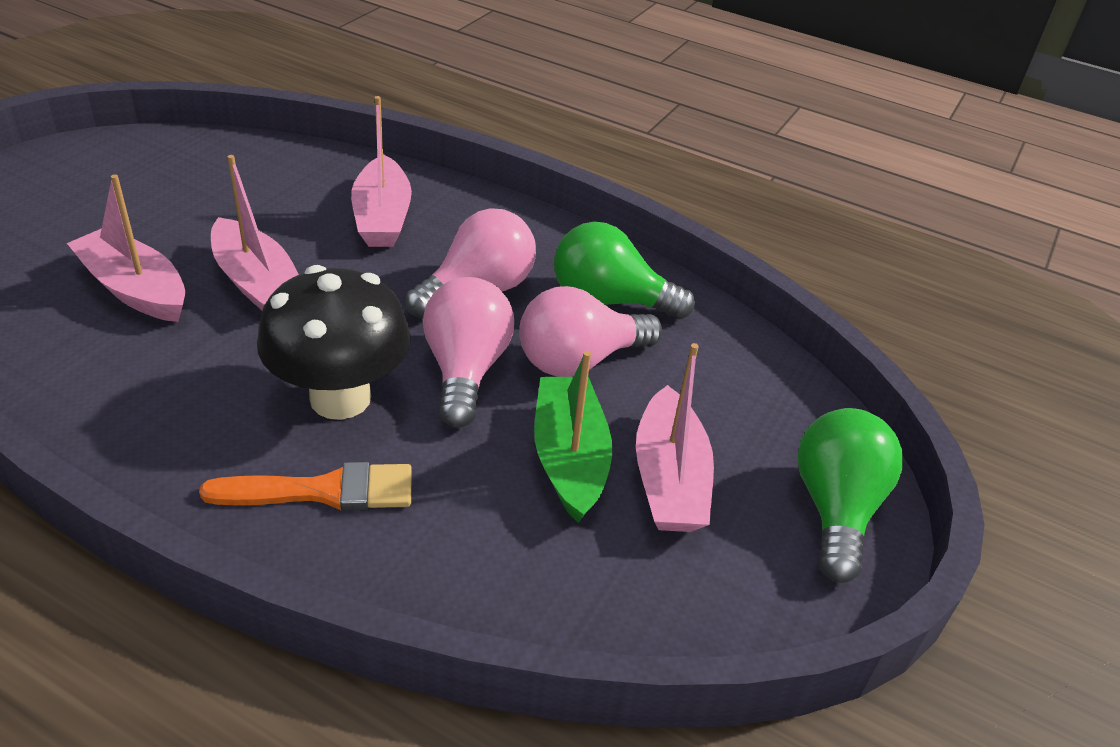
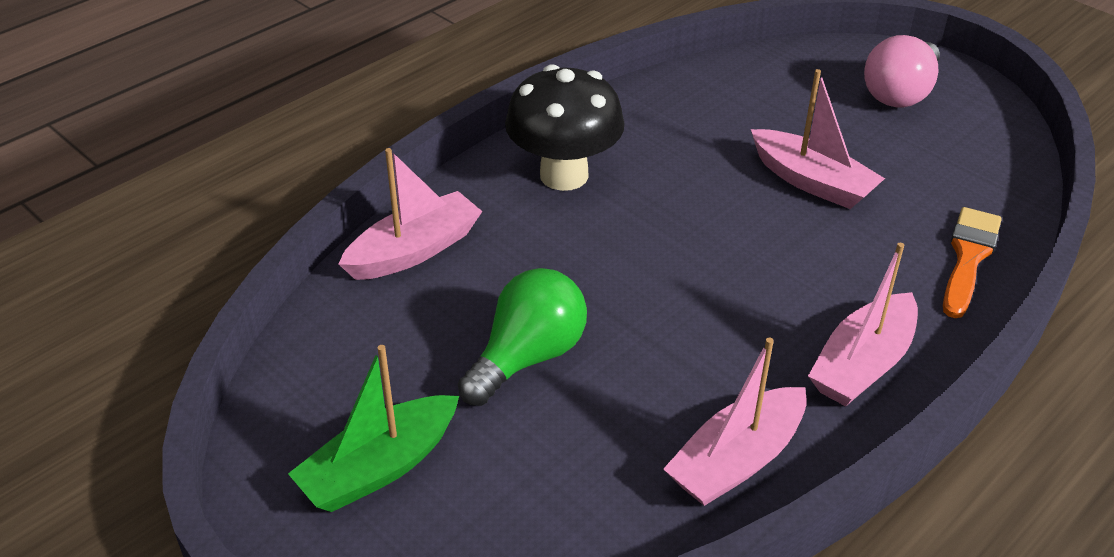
green light bulb: [554,222,695,319] [797,408,903,583] = 2 -> [458,268,587,406] = 1
pink light bulb: [406,209,536,319] [423,277,514,428] [519,286,662,377] = 3 -> [864,35,940,107] = 1

